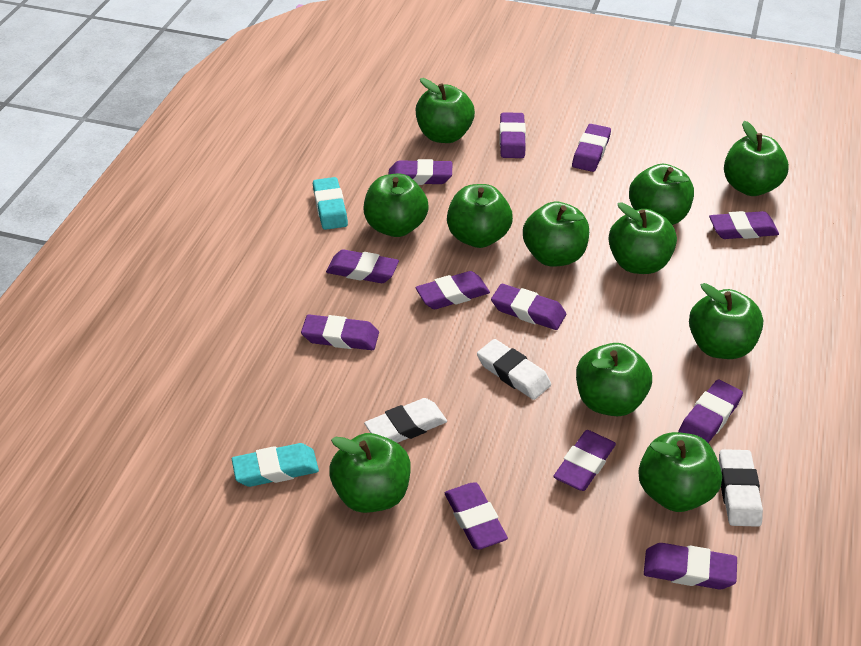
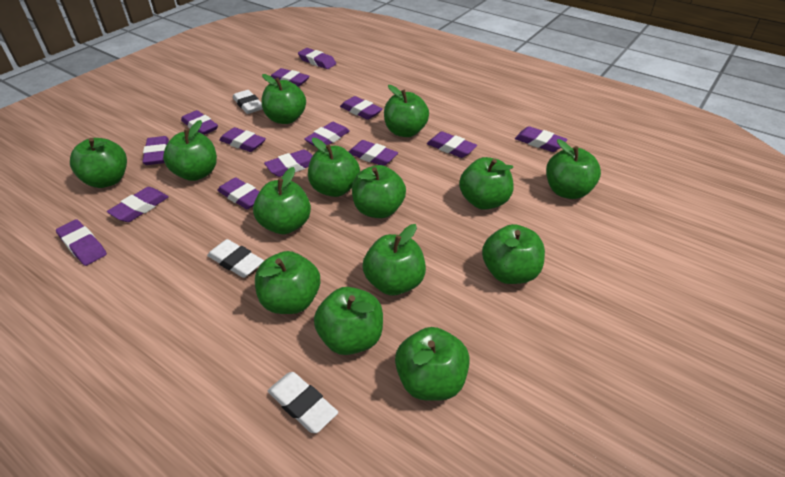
green apple: [329,433,411,513] [364,173,429,237] [415,78,475,143] [447,184,513,248] [523,202,589,267] [576,343,652,416] [608,202,677,274] [629,164,694,225] [638,432,722,512] [689,283,763,359] [724,121,789,196] = 11 -> [70,138,127,188] [163,120,217,181] [253,167,311,234] [255,251,320,314] [262,74,306,124] [308,138,360,197] [314,287,383,355] [352,165,406,218] [362,224,426,295] [384,85,429,137] [395,327,470,401] [459,157,514,210] [482,224,545,284] [546,139,601,199] = 14
purple eraser: [301,314,379,350] [326,249,399,283] [389,159,452,185] [415,271,490,309] [445,482,508,549] [491,284,566,330] [500,112,526,158] [553,430,616,491] [572,124,611,172] [644,543,737,589] [678,379,743,443] [709,211,779,239] = 12 -> [56,219,107,266] [107,187,169,222] [142,136,169,165] [181,110,218,135] [217,177,260,209] [219,127,266,152] [264,149,313,177] [271,68,310,87] [298,48,336,69] [304,122,350,145] [340,96,383,120] [349,140,398,166] [427,131,477,158] [515,126,568,152] = 14
turquoise eraser: [232,443,319,487] [313,177,348,230] = 2 -> none = 0

